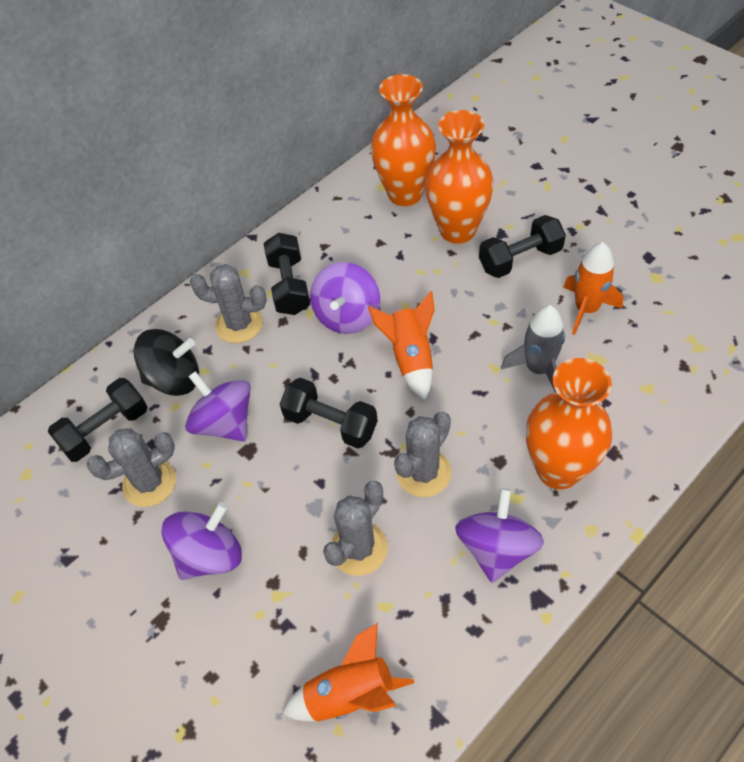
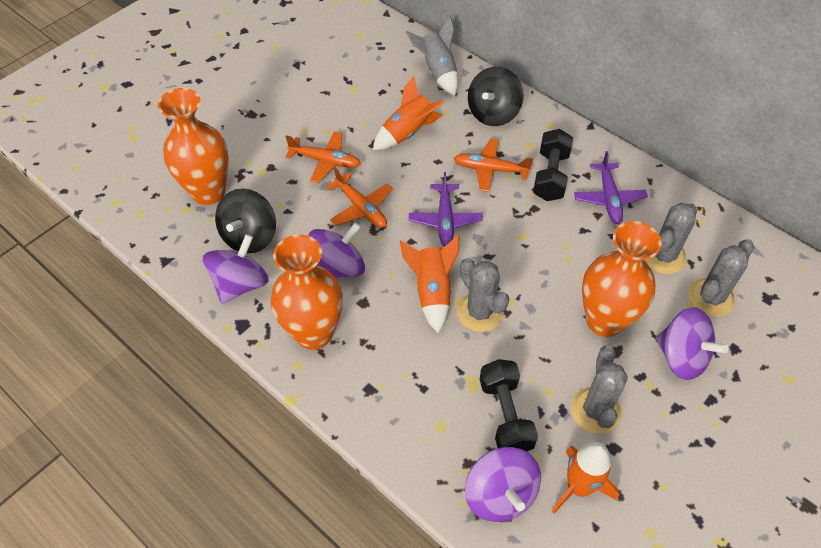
black dumbbell: [48,378,148,462] [264,233,310,315] [280,378,378,449] [479,215,566,278] = 4 -> [480,359,538,452] [533,129,573,201] = 2
black spinning top: [133,329,199,396] = 1 -> [215,189,276,253] [468,67,523,126] = 2
orange plane: none = 0 -> [285,131,361,183] [326,167,393,228] [453,139,533,192] = 3
purple plane: none = 0 -> [409,172,483,247] [574,151,648,224] = 2

